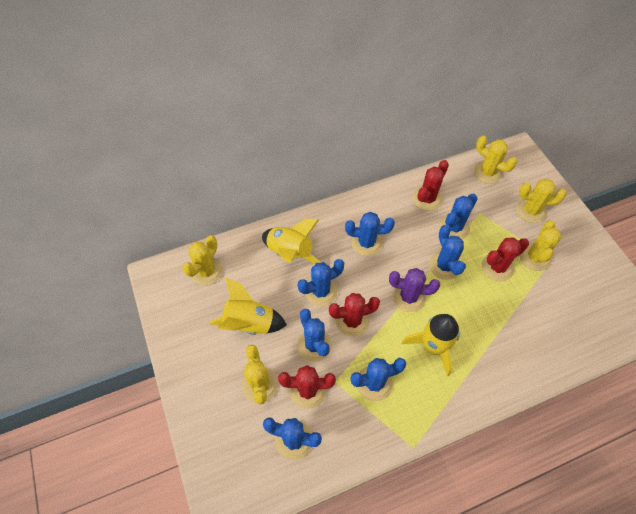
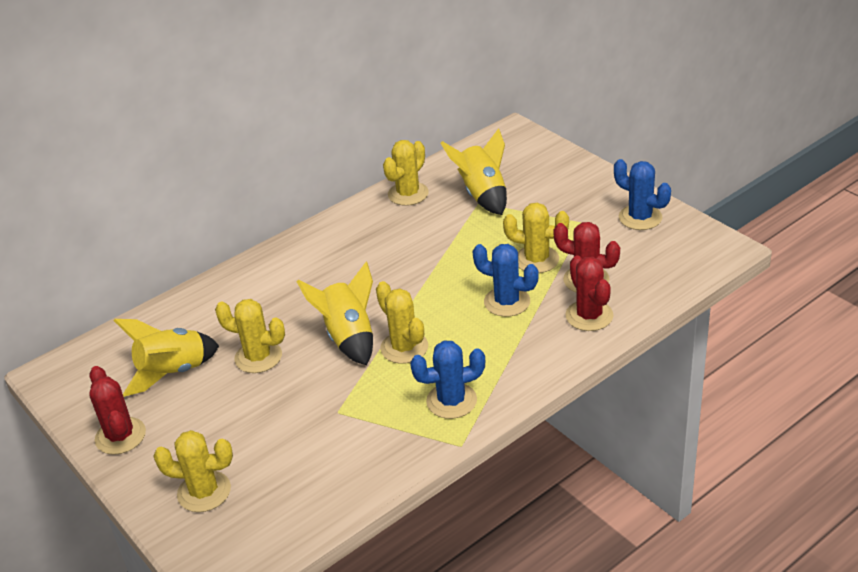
blue cactus: [263,418,322,460] [297,309,332,362] [298,259,344,306] [345,212,395,256] [350,358,406,401] [429,225,466,280] [439,194,478,239] = 7 -> [410,341,485,419] [473,244,539,317] [614,159,671,230] = 3
purple cactus: [389,268,440,312] = 1 -> none = 0
red cactus: [278,365,336,409] [329,293,380,337] [412,160,449,211] [482,237,529,281] = 4 -> [89,366,146,455] [553,222,620,292] [565,256,613,331] = 3

